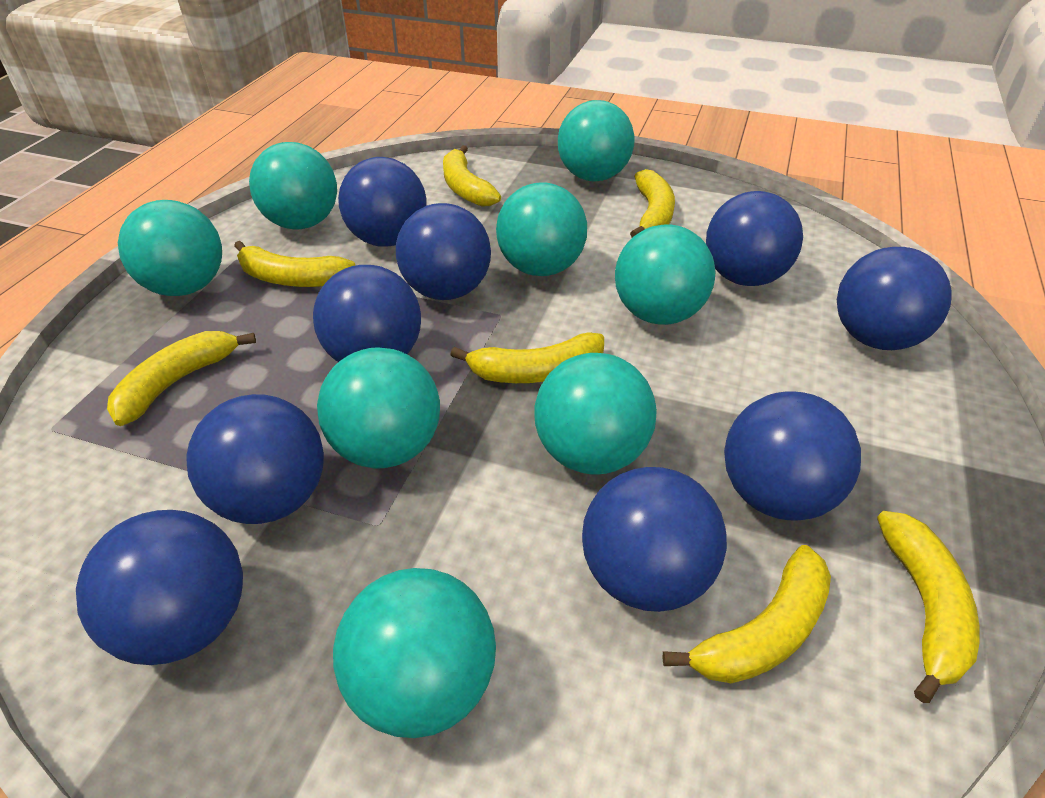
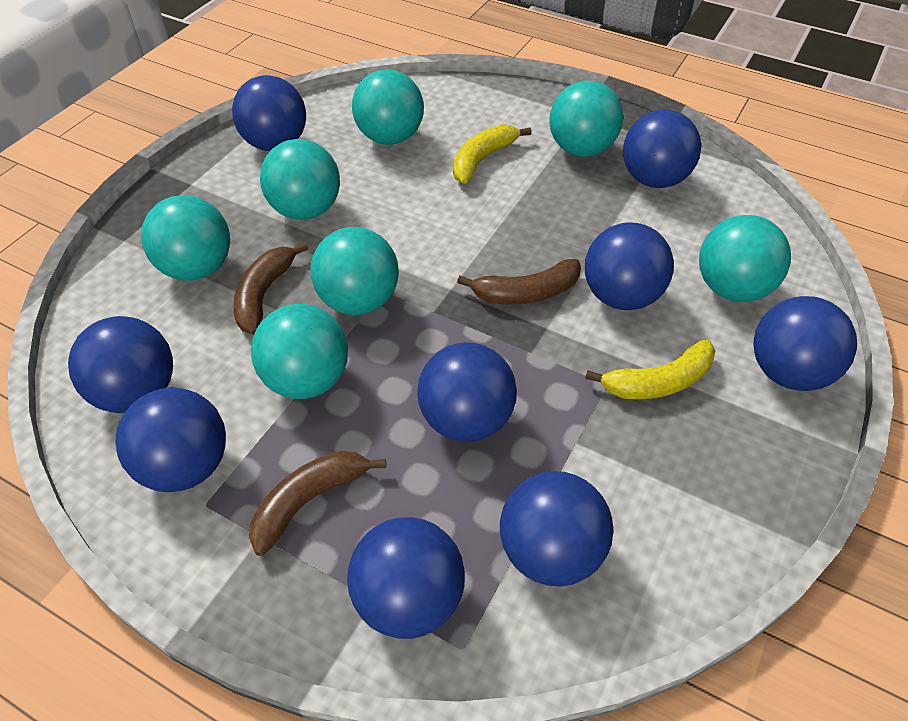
brown banana: none = 0 -> [233,242,308,334] [249,451,386,556] [457,259,581,305] = 3
turquoise ball: [118,200,222,296] [249,142,337,230] [317,347,440,469] [333,568,496,738] [496,182,587,276] [534,353,657,475] [558,100,635,181] [615,225,716,325] = 8 -> [141,195,230,281] [251,304,348,399] [260,139,340,220] [310,227,399,315] [352,69,424,145] [549,81,623,157] [699,215,791,302] = 7
yellow banana: [107,331,256,426] [234,241,355,287] [443,145,501,206] [450,332,604,383] [630,169,675,237] [662,545,831,683] [877,511,979,703] = 7 -> [453,124,532,184] [585,339,715,399] = 2

